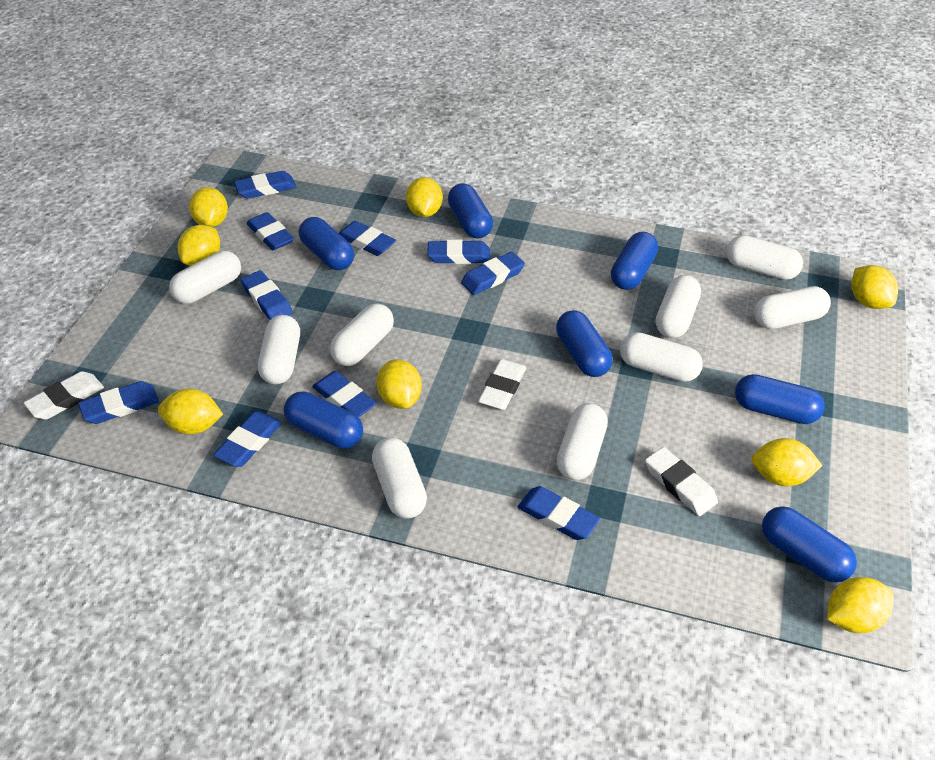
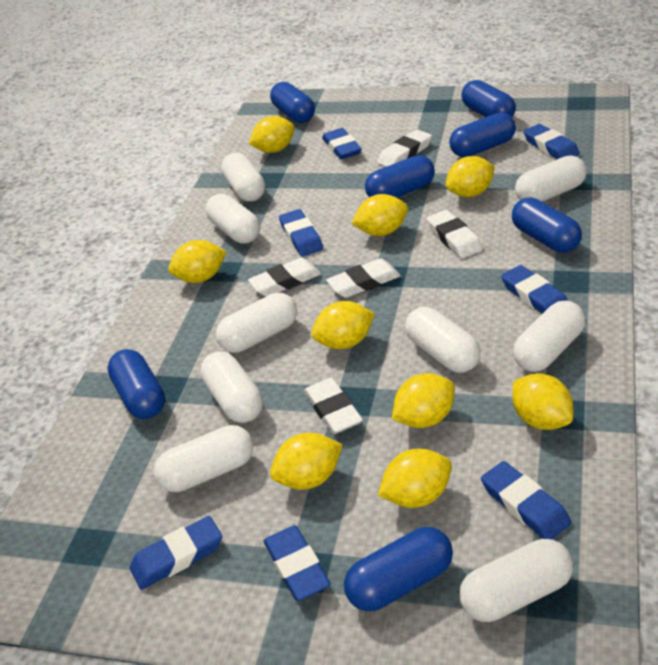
blue eraser: [78,381,159,424] [213,411,282,467] [234,171,296,199] [241,270,293,320] [247,212,294,250] [312,371,377,417] [339,221,396,256] [428,240,490,264] [461,252,525,295] [518,486,600,540] = 10 -> [130,516,222,590] [264,525,331,601] [279,209,323,257] [322,128,362,160] [481,461,571,539] [501,265,568,314] [523,124,580,159] = 7
white eraser: [23,371,104,420] [478,359,526,410] [645,447,718,516] = 3 -> [248,258,321,296] [304,378,363,434] [326,258,401,298] [377,130,432,167] [427,210,482,258] = 5
yellow lemon: [158,389,223,435] [178,225,220,266] [189,187,228,227] [376,360,422,409] [406,177,443,217] [751,438,822,486] [827,577,894,633] [851,265,898,309] = 8 -> [168,240,227,283] [249,116,295,153] [270,433,343,490] [311,301,375,349] [351,194,408,236] [378,449,452,508] [392,373,455,428] [446,156,495,197] [512,373,574,430] = 9

